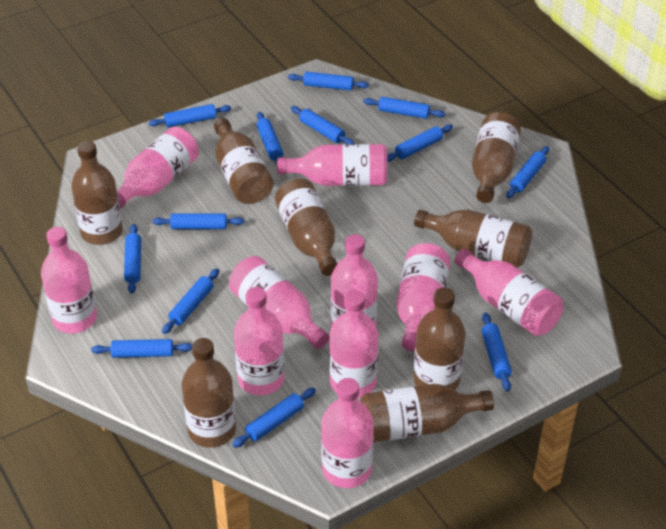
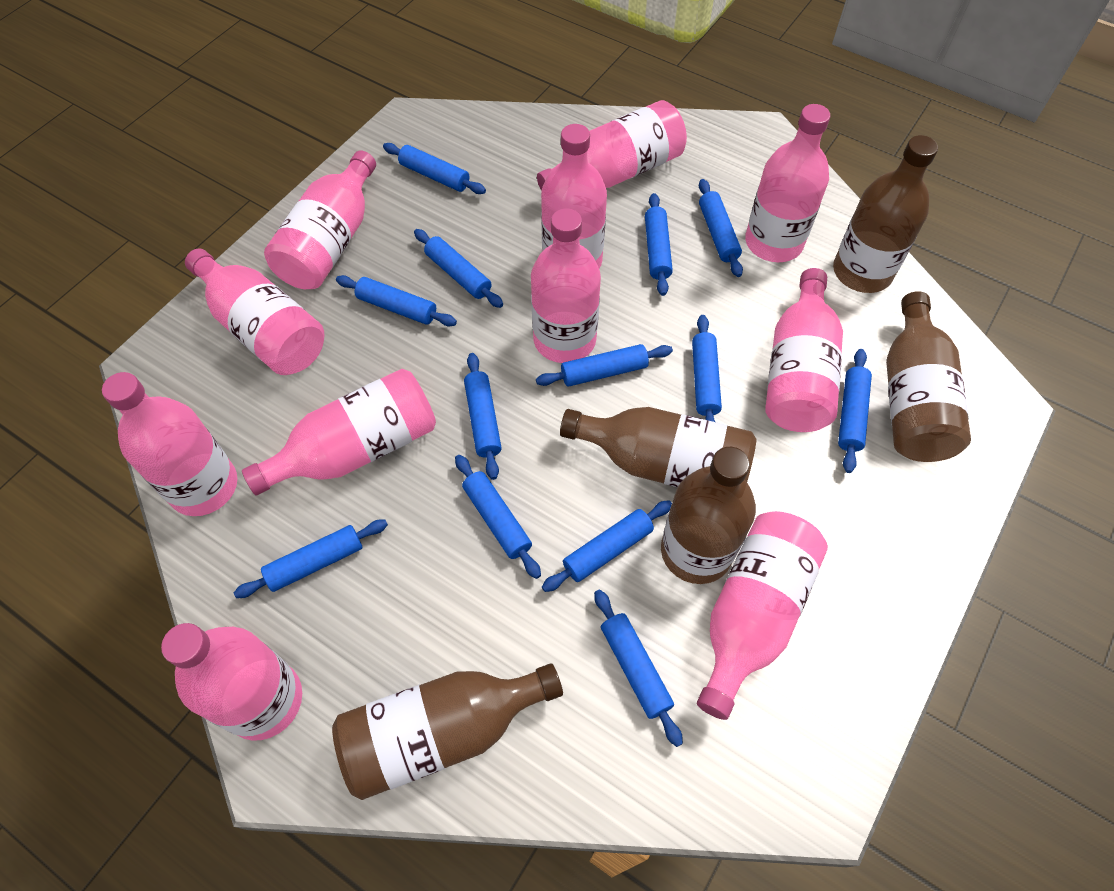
brown bottle: [71,141,123,245] [181,338,236,448] [214,118,274,204] [275,179,337,276] [360,384,494,443] [413,287,466,390] [414,210,532,268] [472,112,521,203] = 8 -> [332,663,563,800] [560,407,756,487] [661,447,756,584] [833,135,938,293] [886,291,971,462] = 5
pink bottle: [41,227,97,334] [117,127,199,209] [229,256,329,349] [234,287,285,395] [277,144,387,186] [321,378,374,488] [329,290,379,398] [331,234,378,328] [396,243,450,351] [455,249,564,336] = 10 -> [102,372,237,516] [161,623,302,741] [185,248,325,375] [242,369,436,496] [264,150,376,289] [531,209,601,363] [537,100,687,190] [541,124,607,269] [697,511,828,720] [745,104,831,262] [765,268,843,432] = 11

